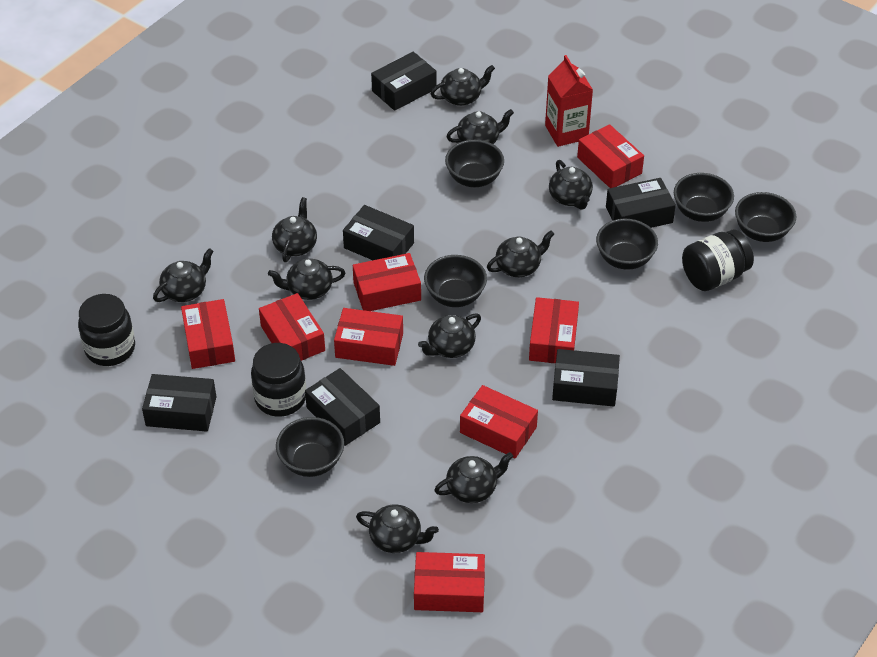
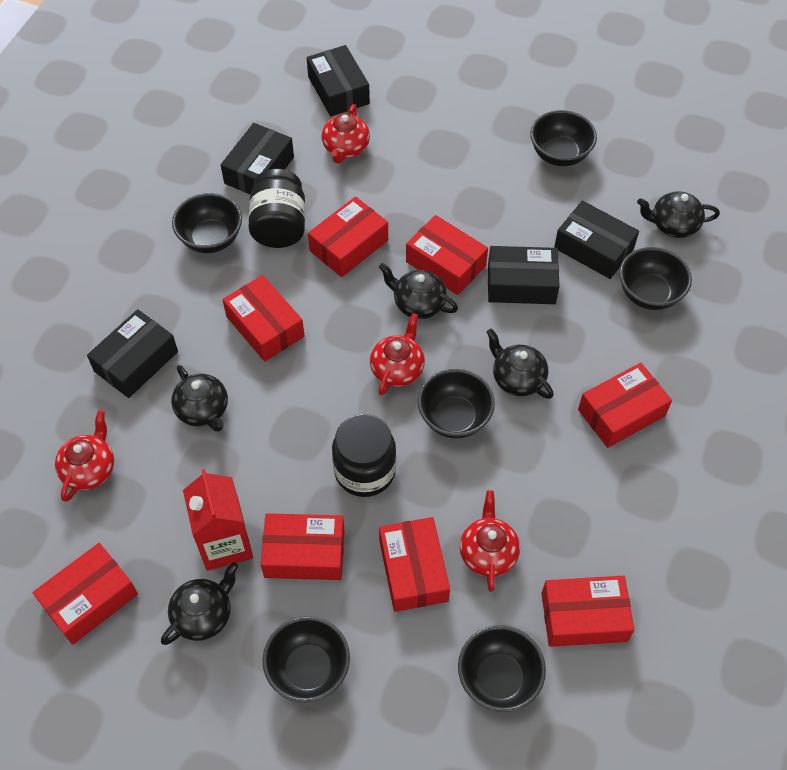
black box: [142,374,216,432] [305,368,380,446] [343,205,414,260] [371,52,437,111] [552,349,620,406] [606,178,676,228] = 6 -> [87,309,178,398] [221,123,294,194] [307,45,370,116] [488,246,560,304] [554,201,639,279] = 5
black jar: [78,294,135,366] [251,343,306,417] [682,230,754,291] = 3 -> [248,169,305,248] [332,414,396,497] = 2
black teapot: [153,248,213,302] [268,258,345,300] [272,197,317,262] [356,504,439,553] [418,313,481,358] [431,65,495,106] [434,452,513,503] [446,109,514,144] [487,231,554,277] [549,160,593,210] = 10 -> [161,562,238,645] [171,365,228,432] [379,263,458,319] [486,328,554,399] [637,191,720,238] = 5
red teapot: none = 0 -> [55,410,114,502] [322,104,370,164] [370,313,425,396] [460,490,520,592] = 4

